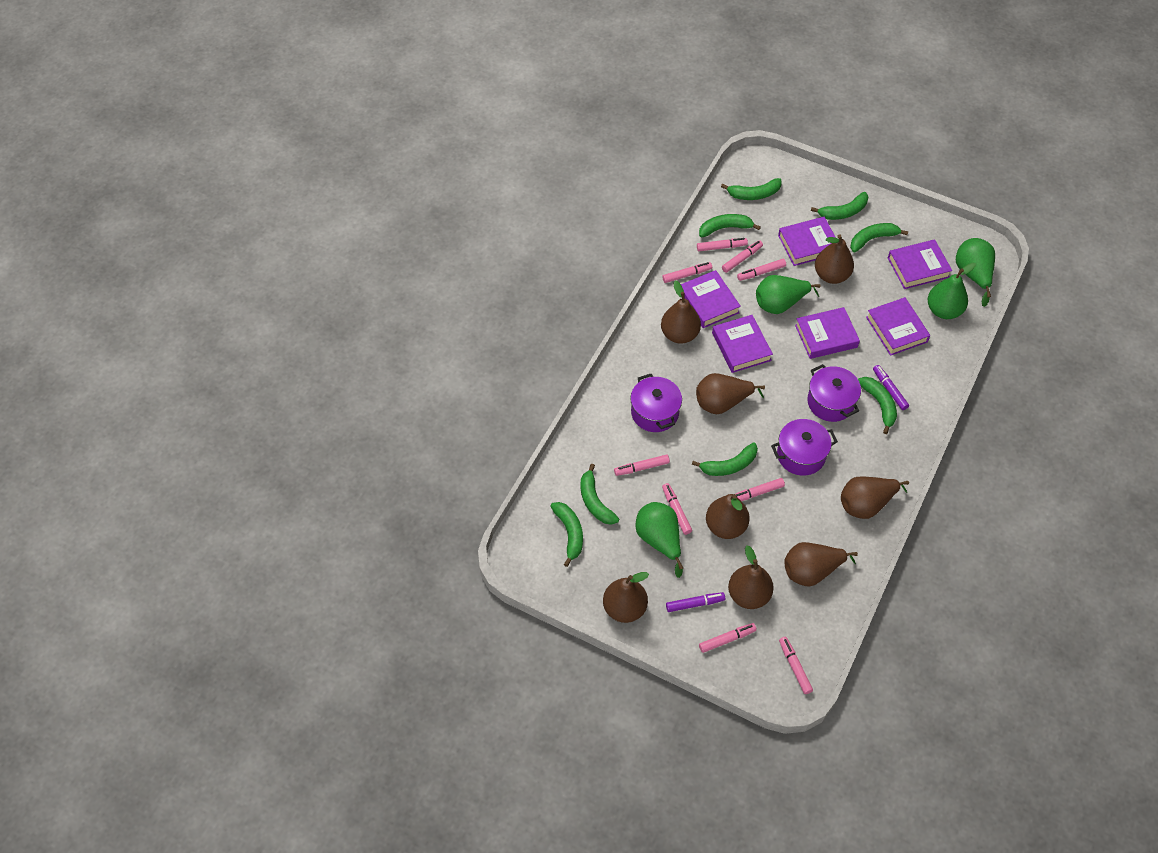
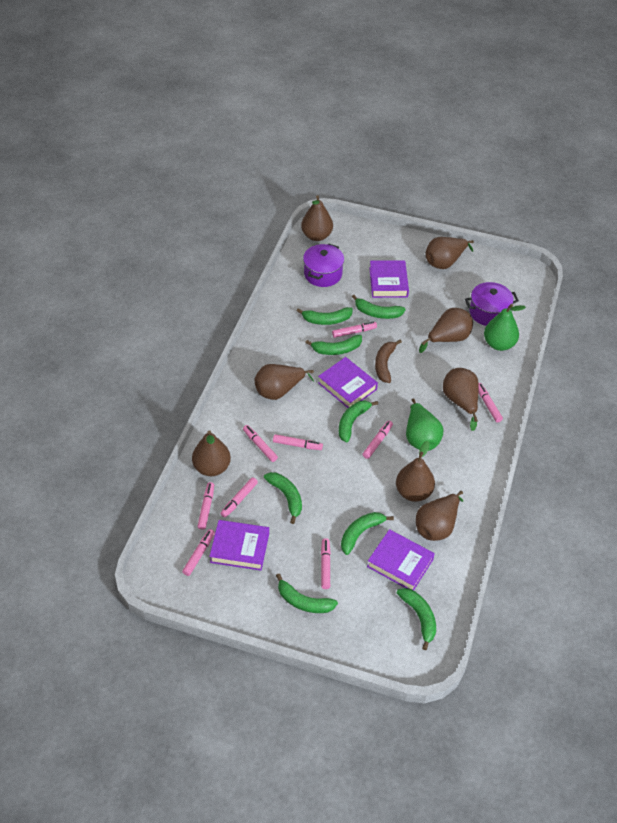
brown banana: none = 0 -> [375,339,402,383] = 1
green pear: [635,502,683,578] [756,275,820,314] [928,263,976,319] [956,238,995,307] = 4 -> [406,398,443,451] [484,304,526,351] = 2
purple book: [681,270,741,328] [712,315,773,373] [778,217,836,266] [795,307,860,359] [866,297,930,356] [888,239,952,289] = 6 -> [209,520,269,570] [318,357,378,408] [367,529,435,590] [369,260,409,298] = 4
purple marker: [666,592,725,612] [873,365,909,410] = 2 -> none = 0
purple pot: [630,374,682,432] [771,419,838,476] [807,364,861,422] = 3 -> [303,243,344,287] [465,282,519,326] = 2

